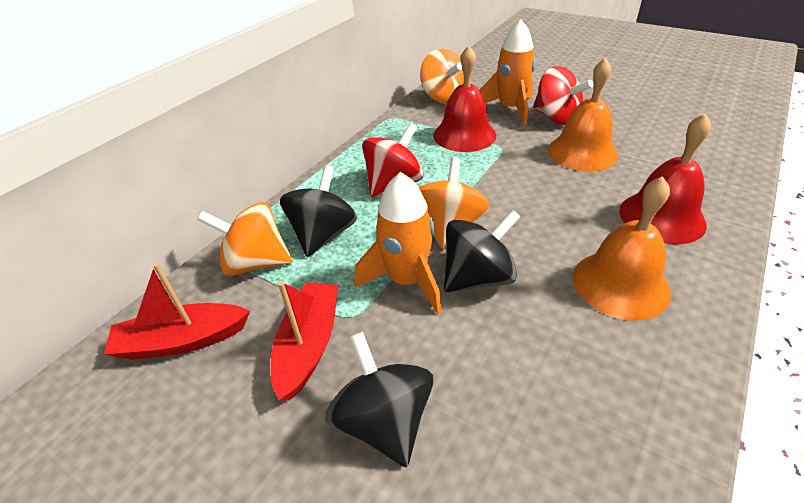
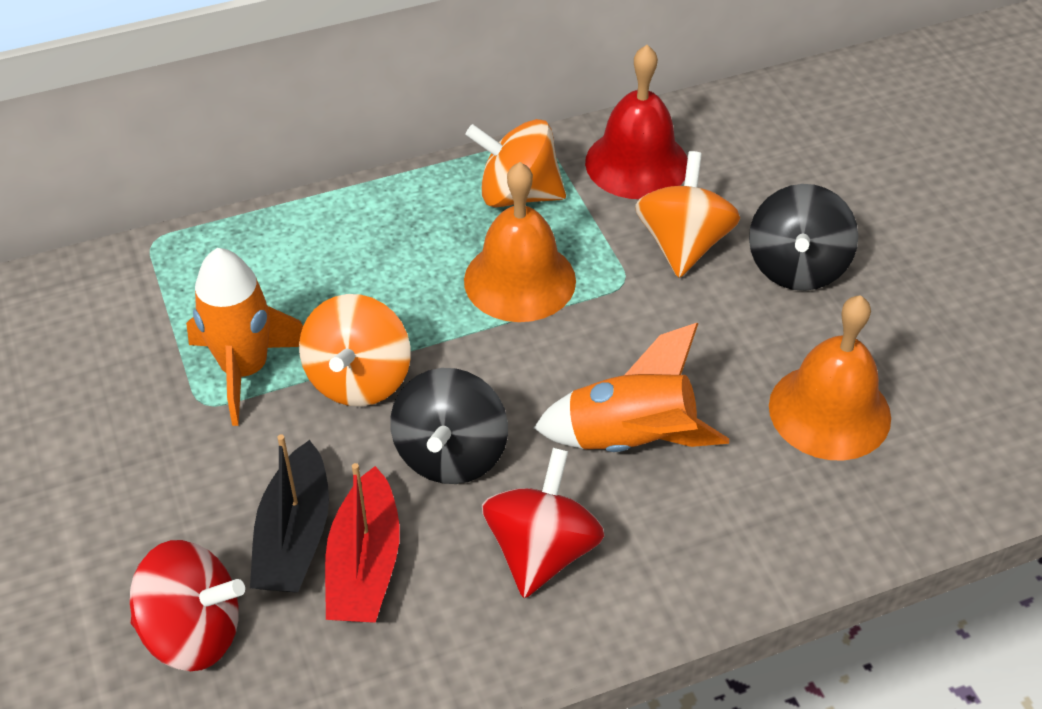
black boat: none = 0 -> [250,434,329,593] = 1
black spinning top: [280,165,357,257] [325,332,433,467] [444,209,521,292] = 3 -> [390,368,508,484] [749,184,858,291] = 2
red bell: [433,46,496,152] [619,113,711,244] = 2 -> [585,45,688,199] = 1
red boat: [104,263,250,360] [271,281,338,400] = 2 -> [325,463,400,622] = 1

